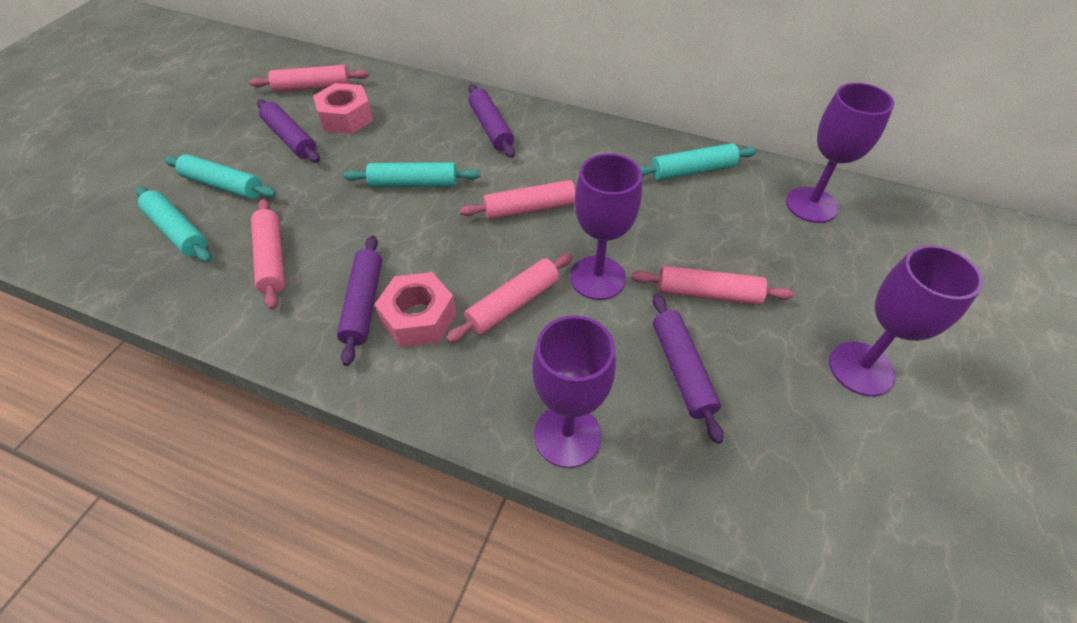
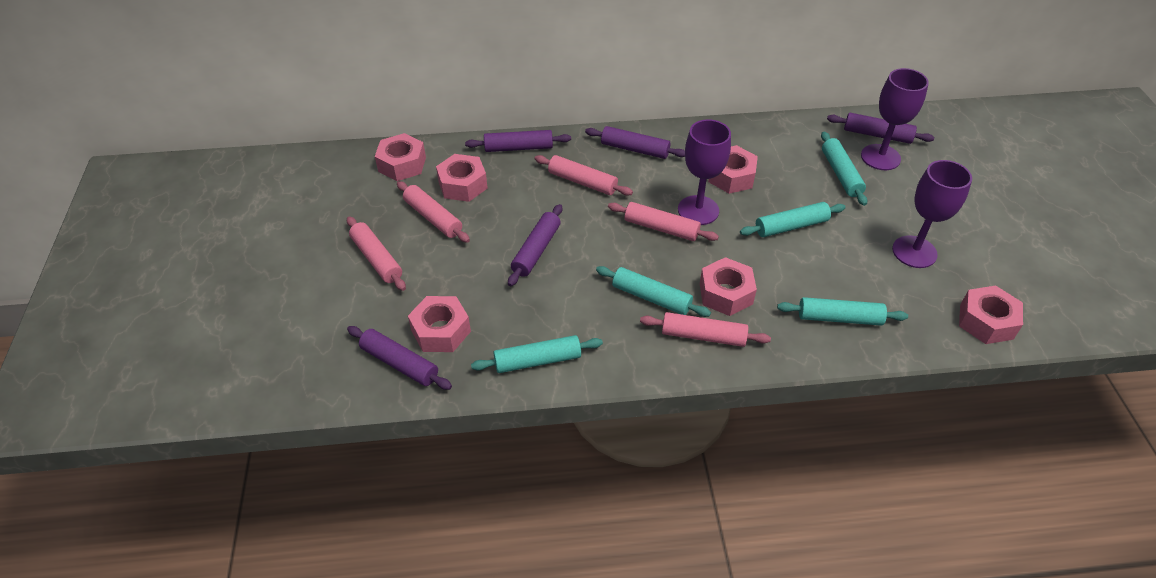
pink nut: [313,83,373,134] [375,272,456,347] = 2 -> [375,133,426,181] [408,296,471,352] [436,154,488,202] [700,257,757,316] [708,145,758,194] [959,285,1023,344] = 6
purple goblet: [532,315,616,468] [570,153,642,300] [786,83,894,223] [829,245,983,397] = 4 -> [678,119,731,225] [861,68,929,170] [892,160,972,268] = 3
purple rolling pin: [257,99,320,163] [337,235,382,366] [468,84,515,158] [653,294,723,444] = 4 -> [347,326,452,390] [465,130,571,152] [508,204,562,286] [585,126,685,159] [827,113,934,144] = 5
turquoise rolling pin: [136,187,211,262] [164,154,276,199] [344,162,481,187] [639,143,757,180] = 4 -> [471,335,603,373] [596,266,711,317] [740,202,846,237] [777,297,908,326] [821,132,867,206] = 5

